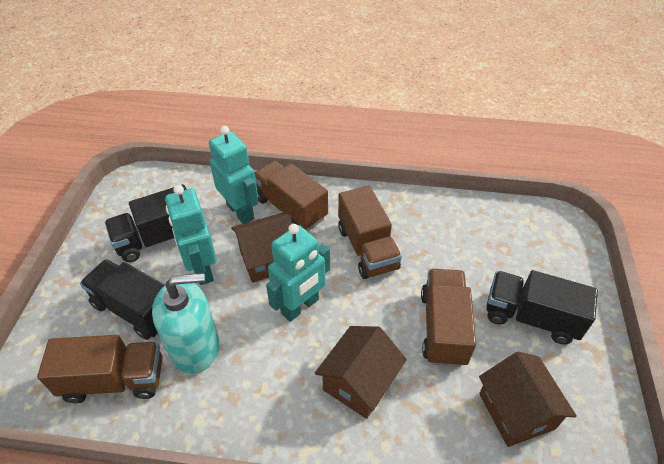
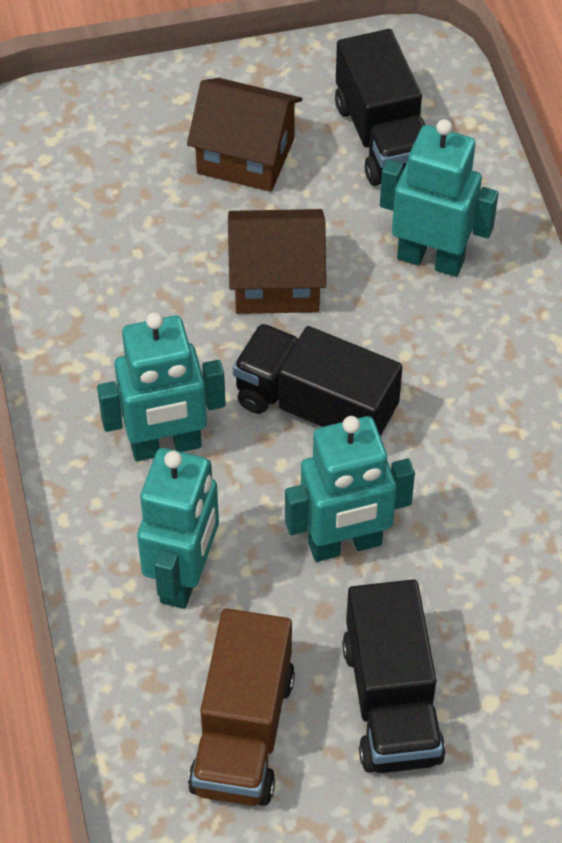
brown house: [231,213,292,283] [315,326,407,419] [479,352,577,447] = 3 -> [187,78,302,192] [228,209,326,314] = 2
brown truck: [37,335,163,403] [255,161,328,231] [338,185,402,279] [421,269,476,367] = 4 -> [188,608,295,806] = 1
turquoise robot: [165,185,217,285] [209,126,258,224] [266,224,330,322] = 3 -> [97,312,226,461] [137,448,219,609] [285,416,415,562] [380,119,498,277] = 4
turquoise soap dispenser: [152,273,219,374] = 1 -> none = 0

